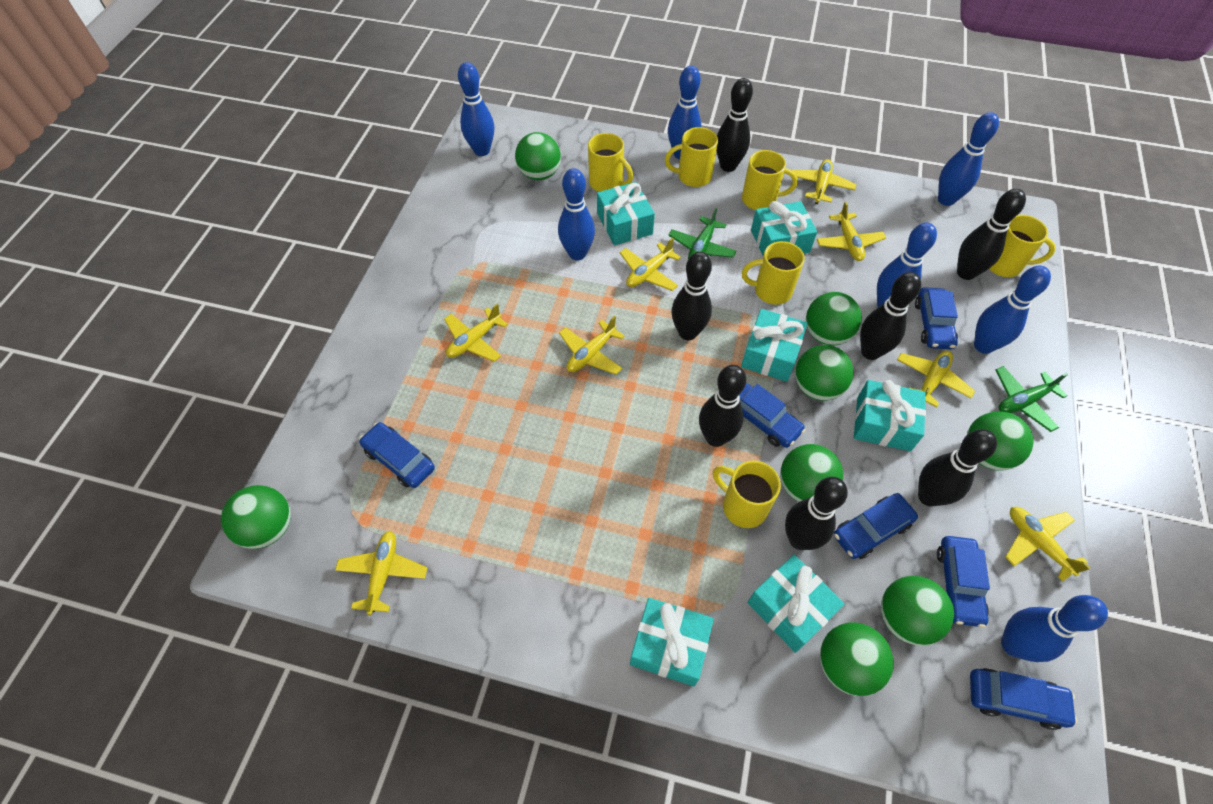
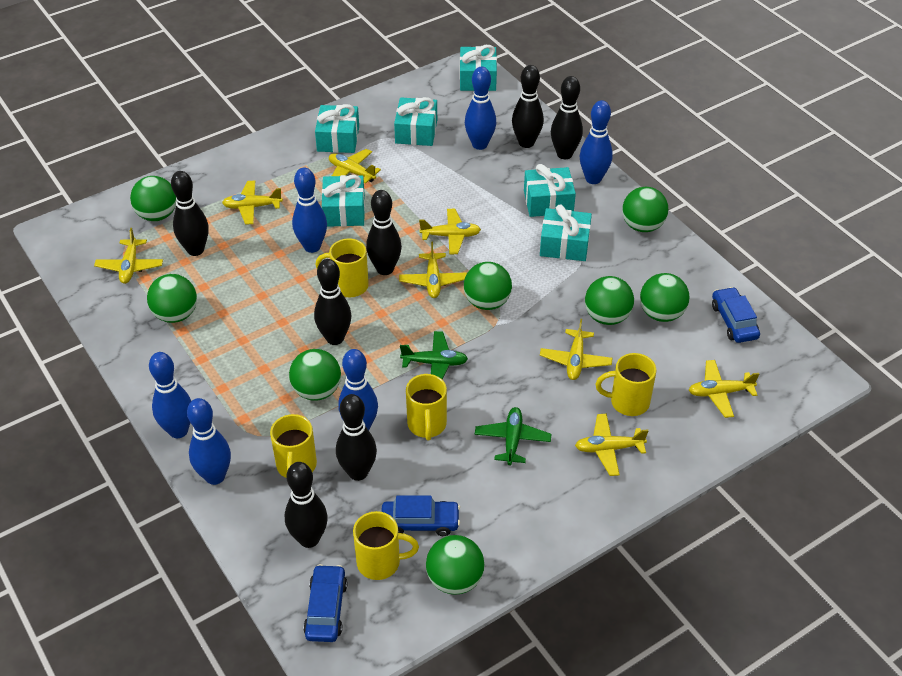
blue bowling pin: [458,62,494,156] [558,168,595,260] [668,66,701,159] [877,223,937,307] [938,112,999,206] [974,266,1051,354] [1001,595,1108,662] = 7 -> [149,352,191,438] [187,398,231,485] [292,168,327,253] [338,349,378,430] [465,67,496,150] [580,100,613,184] = 6
blue car: [359,422,435,488] [739,383,805,448] [834,493,918,559] [915,287,958,349] [937,536,990,628] [970,668,1077,730] = 6 -> [303,564,347,642] [381,495,460,536] [712,287,760,343] = 3
yellow mug: [588,133,633,192] [665,127,718,187] [713,461,781,528] [742,150,798,210] [742,241,805,305] [989,215,1056,277] = 6 -> [270,414,317,478] [315,238,369,297] [353,511,419,580] [406,374,447,441] [596,353,656,416] = 5

